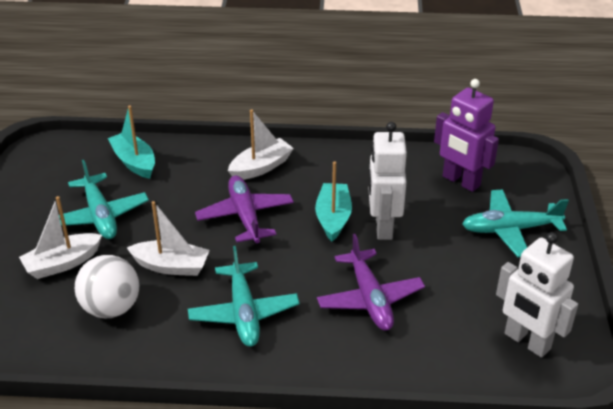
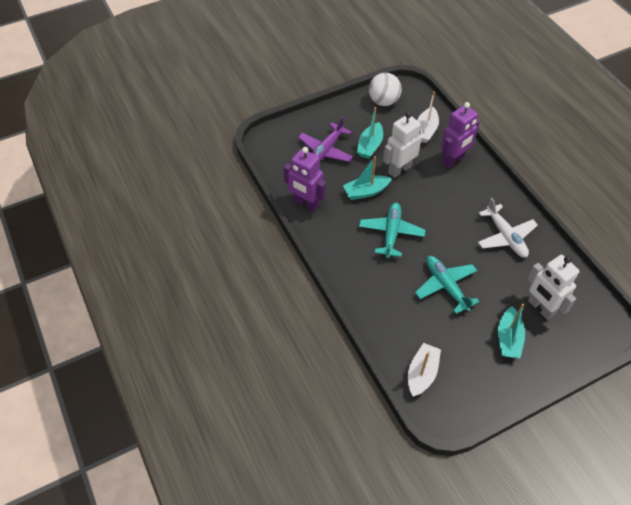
purple plane: [195,175,294,243] [317,234,425,331] = 2 -> [298,116,353,162] = 1
purple robot: [434,79,499,192] = 1 -> [284,147,326,212] [441,102,479,168] = 2
turquoise boat: [108,105,155,179] [315,161,352,241] = 2 -> [343,156,392,200] [357,107,383,159] [498,304,525,358] = 3
turquoise plane: [59,160,149,239] [188,246,300,347] [462,189,569,257] = 3 -> [359,203,425,258] [415,256,479,314] = 2
white boat: [19,196,102,279] [127,201,210,276] [228,110,294,180] = 3 -> [408,343,441,397] [417,91,439,143] = 2
white plane: none = 0 -> [478,198,538,258] = 1

